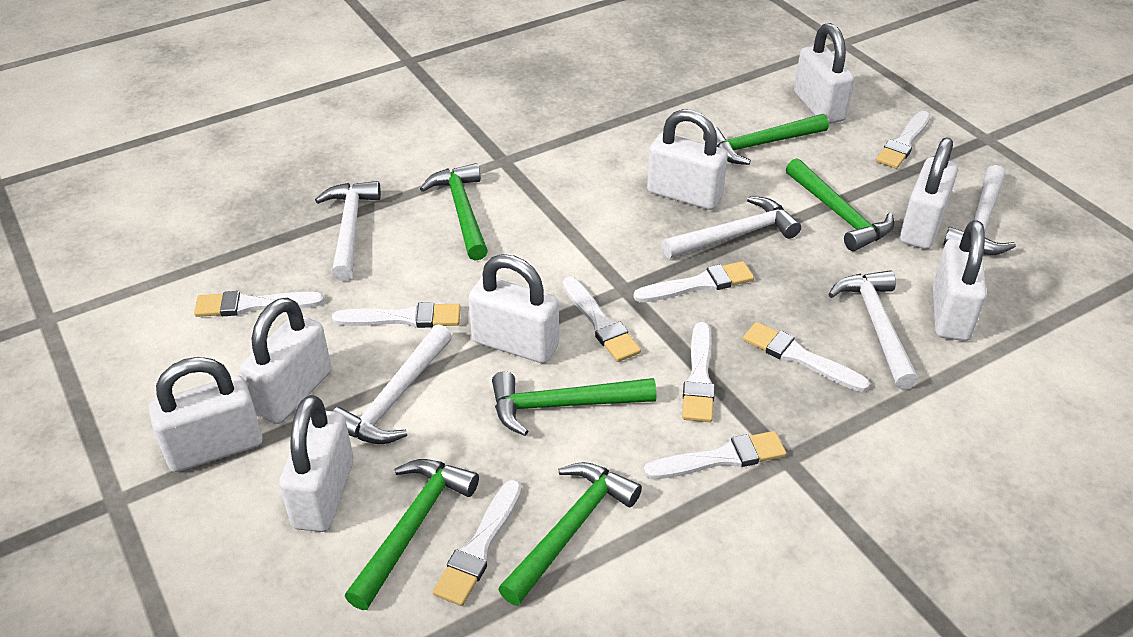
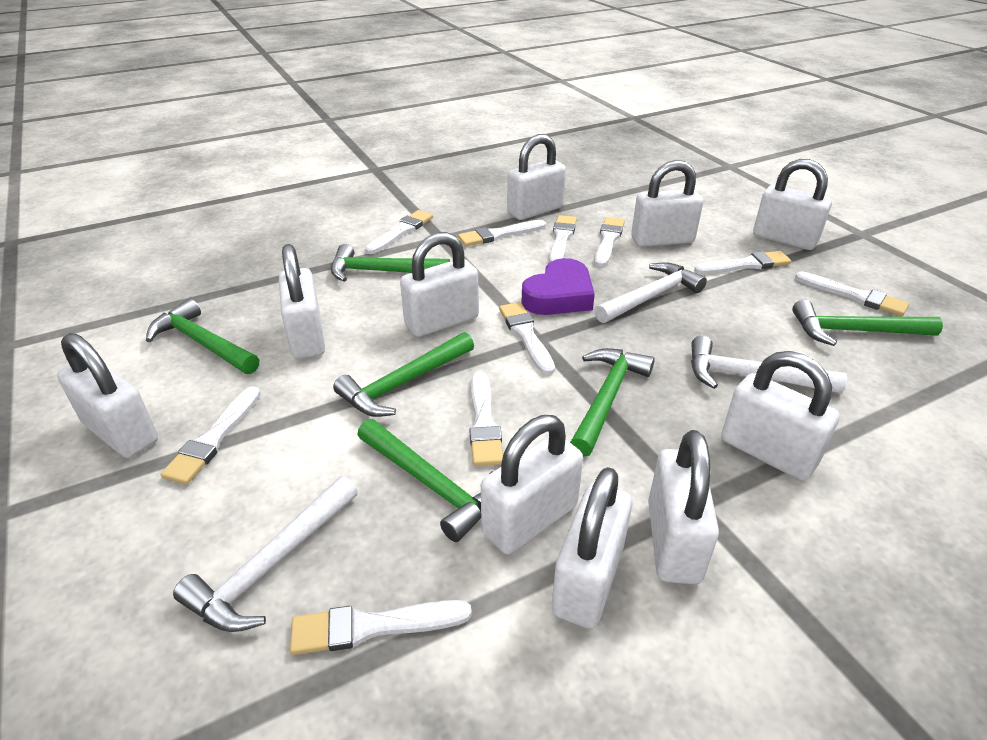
purple heart: none = 0 -> [521,258,595,315] = 1
white brush: [194,291,324,317] [332,302,461,328] [433,480,522,606] [563,277,641,362] [634,261,754,302] [643,431,786,479] [682,322,715,422] [743,322,870,392] [876,111,930,169] = 9 -> [160,386,261,485] [290,600,472,655] [365,210,433,254] [458,220,546,246] [469,371,503,466] [499,302,555,375] [549,215,577,263] [594,217,625,267] [694,251,791,274] [795,271,909,316] = 10
white hammer: [315,181,381,281] [332,324,452,444] [662,196,801,258] [828,270,919,389] [943,165,1016,255] = 5 -> [173,476,358,632] [594,262,707,323] [691,336,847,393] = 3
white padlock: [149,357,263,472] [240,298,331,424] [279,395,354,532] [468,254,559,363] [647,109,728,210] [794,23,854,124] [900,137,958,249] [933,220,987,341] = 8 -> [57,333,158,458] [279,244,325,359] [400,232,479,337] [481,415,583,554] [507,134,566,220] [551,467,633,629] [631,160,703,247] [648,430,719,584] [721,351,840,481] [753,159,832,250] = 10

